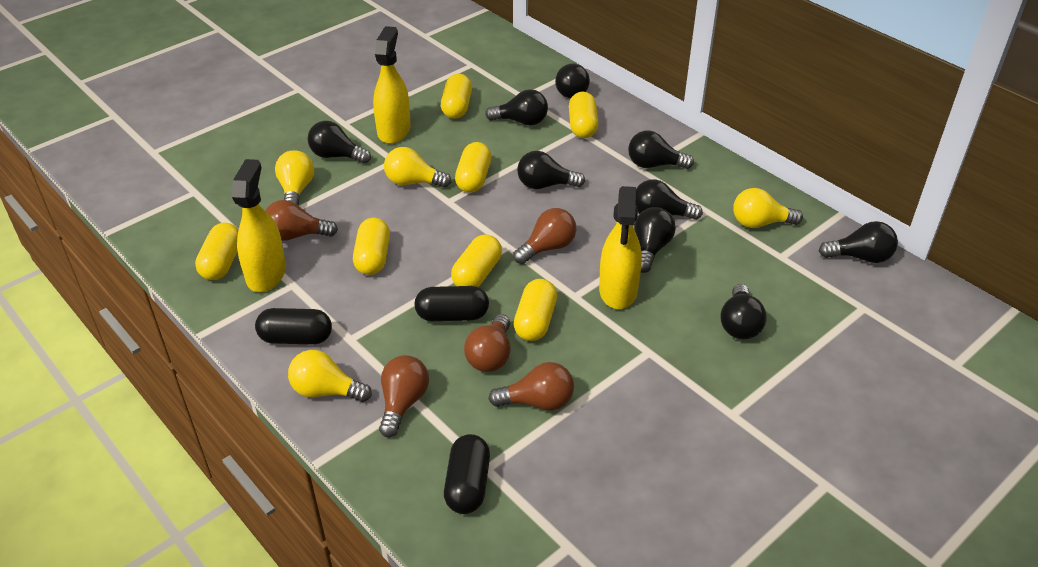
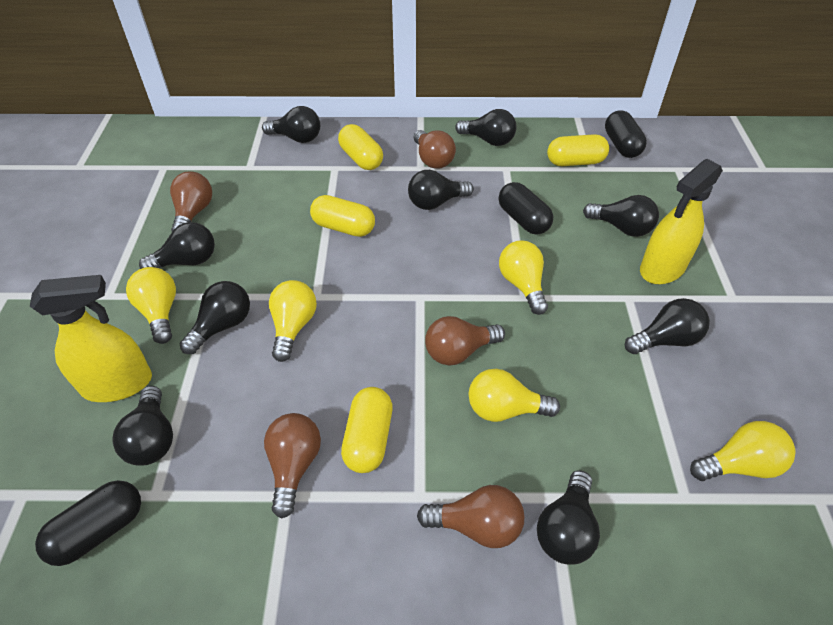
yellow capsule: [195,223,239,280] [353,218,390,275] [441,74,472,119] [451,234,502,287] [455,142,491,192] [514,279,557,341] [569,92,598,138] = 7 -> [310,195,375,237] [338,124,383,170] [341,387,393,473] [547,134,609,166] = 4
yellow light bulb: [275,150,314,206] [288,350,372,402] [384,147,451,188] [733,188,803,228] = 4 -> [126,267,176,344] [269,280,317,362] [469,369,560,422] [499,240,548,315] [690,421,795,481] = 5
yellow spray bottle: [232,159,286,292] [373,26,411,144] [599,186,642,309] = 3 -> [30,275,152,402] [640,159,723,284] = 2

